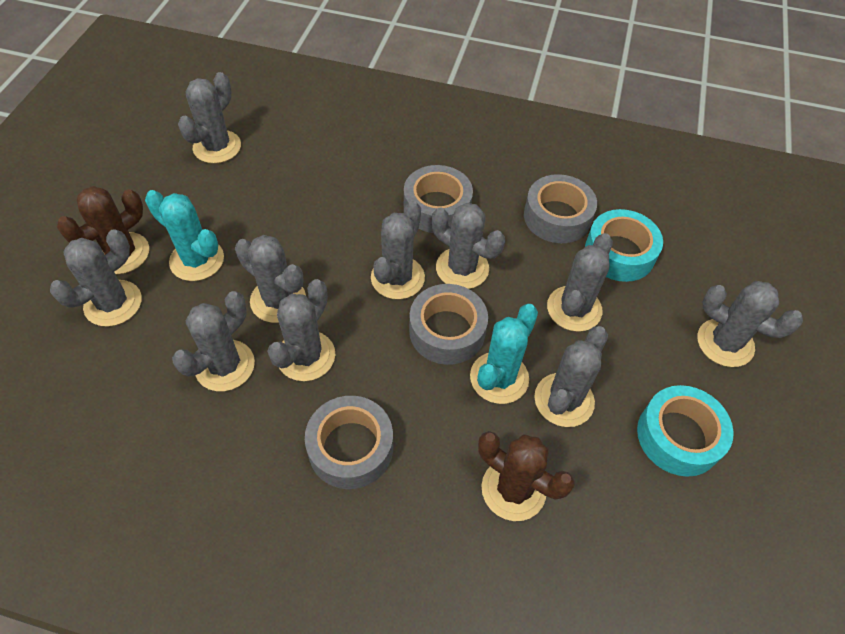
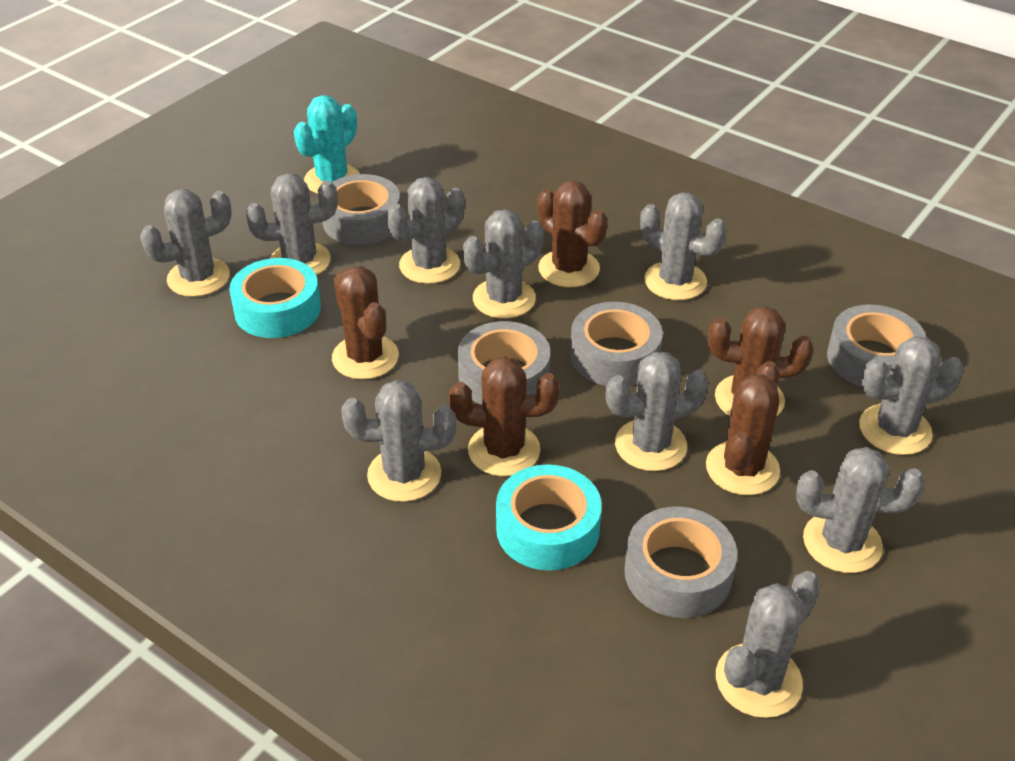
brown cactus: [57,186,149,274] [478,431,575,521] = 2 -> [332,266,399,380] [449,356,560,476] [537,180,608,287] [706,361,780,495] [708,306,814,416] = 5
grey tape: [305,396,393,489] [404,165,473,233] [409,284,488,365] [524,174,597,243] = 4 -> [323,174,400,245] [458,321,550,404] [570,302,663,386] [624,507,737,618] [827,304,926,387] = 5
turquoise cactus: [145,190,224,281] [470,304,538,404] = 2 -> [294,95,360,194] = 1

